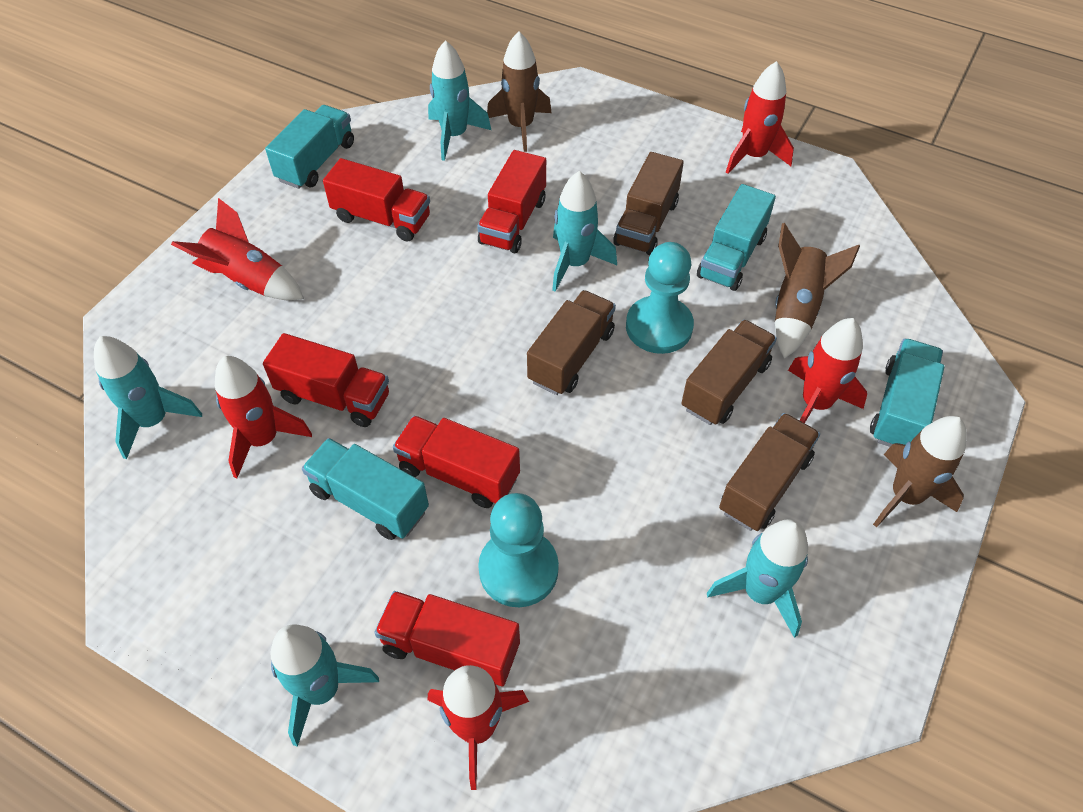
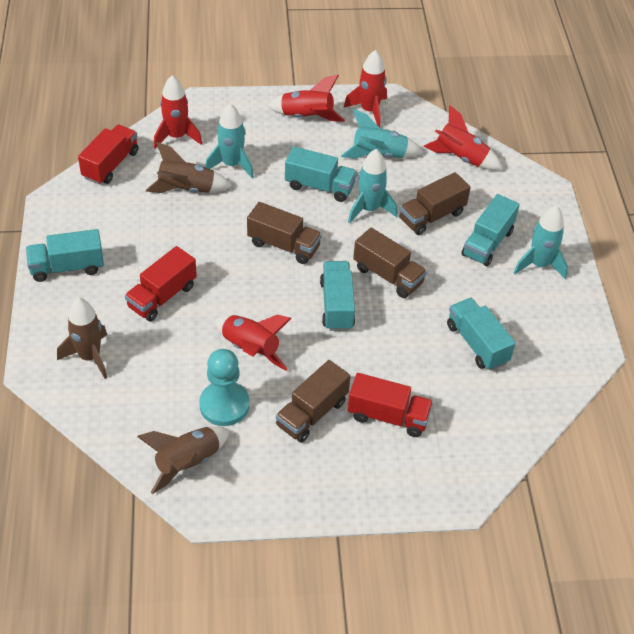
red truck: [263,333,389,427] [323,158,430,242] [374,591,520,686] [393,416,520,508] [477,150,546,253] = 5 -> [78,125,139,185] [125,246,197,321] [348,373,433,437] = 3
turquoise pawn: [478,493,559,607] [626,242,694,354] = 2 -> [199,349,250,426] = 1
turquoise rocket: [94,336,202,460] [270,624,379,747] [428,40,491,161] [552,171,617,292] [707,519,808,638] = 5 -> [205,104,254,178] [341,109,422,159] [348,149,398,223] [514,205,568,279] = 4
turquoise truck: [265,105,354,189] [302,438,429,540] [697,184,776,291] [870,338,945,447] = 4 -> [26,229,104,282] [285,146,357,202] [320,261,355,331] [447,298,516,371] [462,194,520,266] = 5

